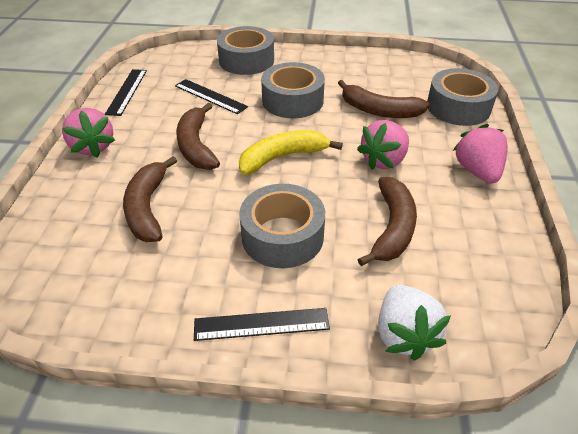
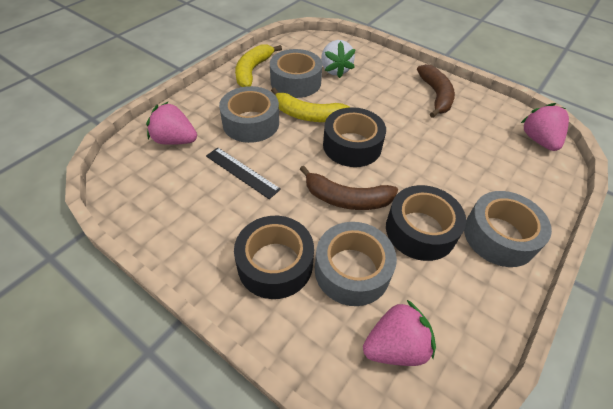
black ruler: [105,69,147,116] [175,79,248,114] [194,308,330,341] = 3 -> [206,147,281,199] = 1
black tape: none = 0 -> [234,216,314,299] [323,107,386,167] [386,185,466,261] = 3
brown banana: [123,156,177,242] [176,103,220,170] [338,80,430,118] [358,177,417,266] = 4 -> [300,166,398,210] [417,64,455,118] = 2
yellow banana: [239,130,343,175] = 1 -> [235,44,282,87] [271,87,350,122] = 2

